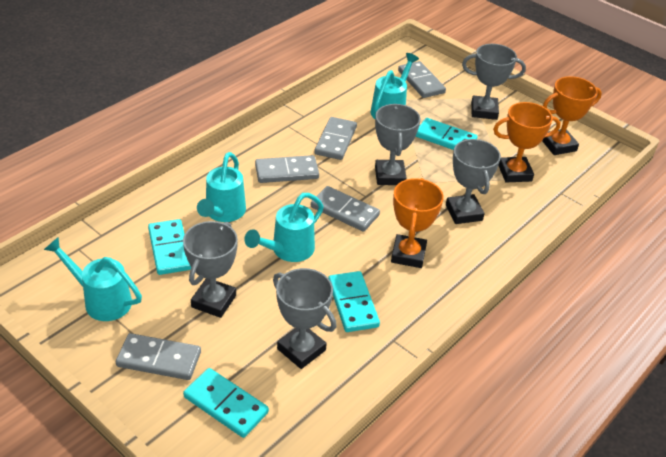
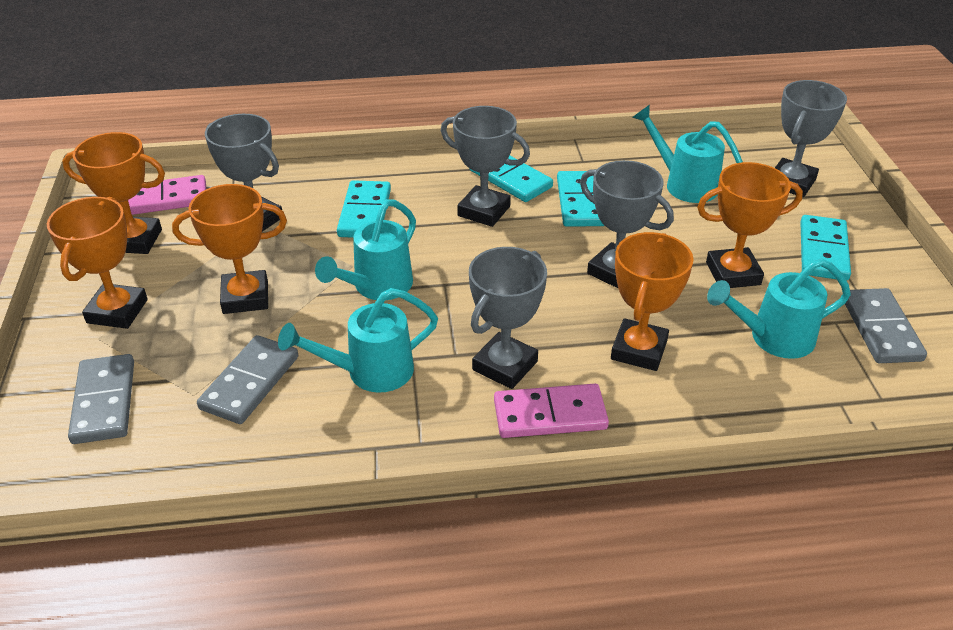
grey domino: [116,333,201,380] [255,155,319,183] [311,186,380,232] [314,117,357,160] [398,61,446,98] = 5 -> [68,354,134,444] [197,335,298,424] [845,288,927,363] = 3
orange trophy: [391,178,444,268] [493,102,561,183] [542,76,602,155] = 3 -> [47,197,148,329] [62,132,165,254] [172,184,287,314] [611,232,693,371] [697,162,803,288] = 5
pink domino: none = 0 -> [128,175,206,215] [494,384,609,438] = 2

